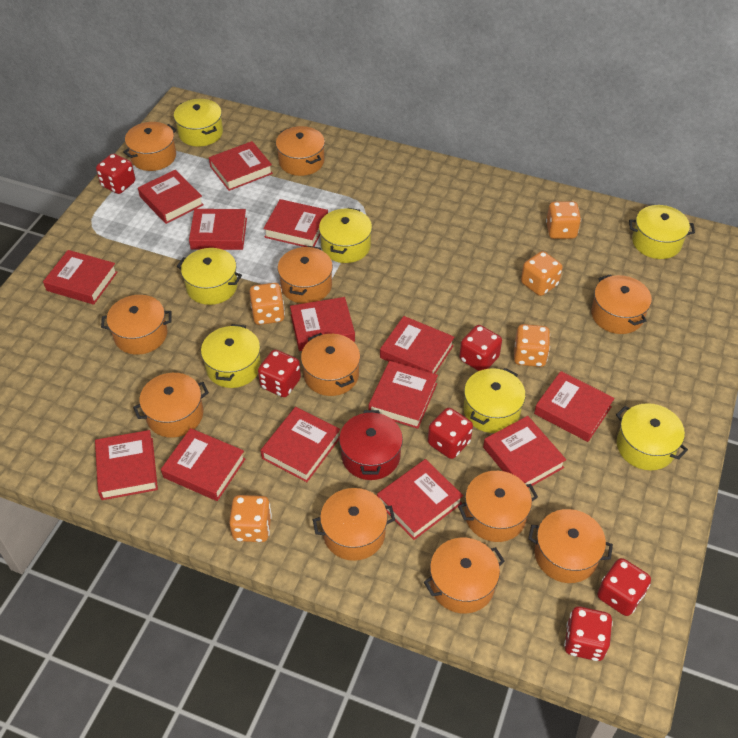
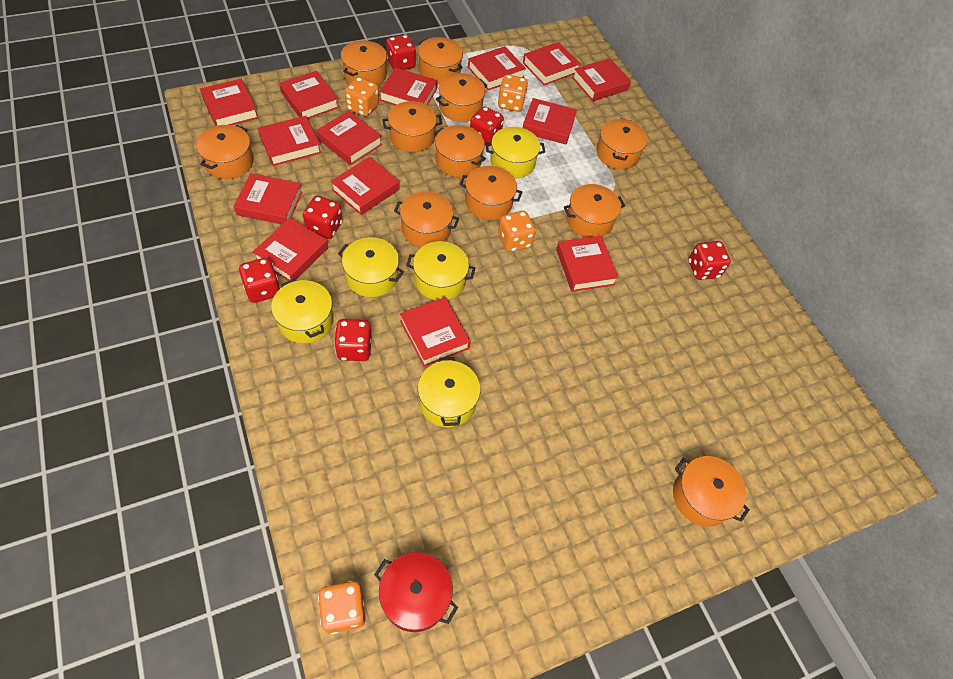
orange dice: [229,495,272,542] [249,283,285,325] [514,324,550,367] [521,251,563,296] [546,201,581,239] = 5 -> [318,581,365,634] [345,77,379,117] [498,75,528,112] [498,211,536,252] = 4
yellow pot: [174,99,223,147] [177,248,242,305] [201,324,261,388] [319,208,372,263] [464,368,526,433] [616,403,688,470] [629,205,695,259] = 7 -> [271,279,334,343] [338,237,404,297] [406,241,475,300] [418,357,480,427] [486,127,545,179] = 5

